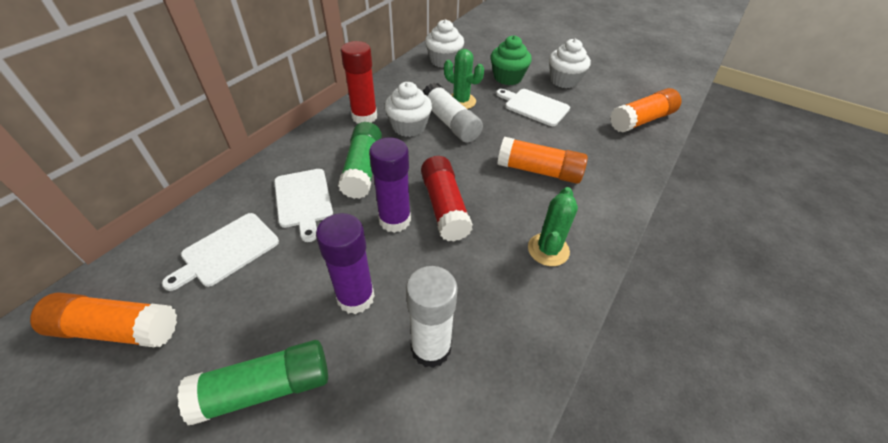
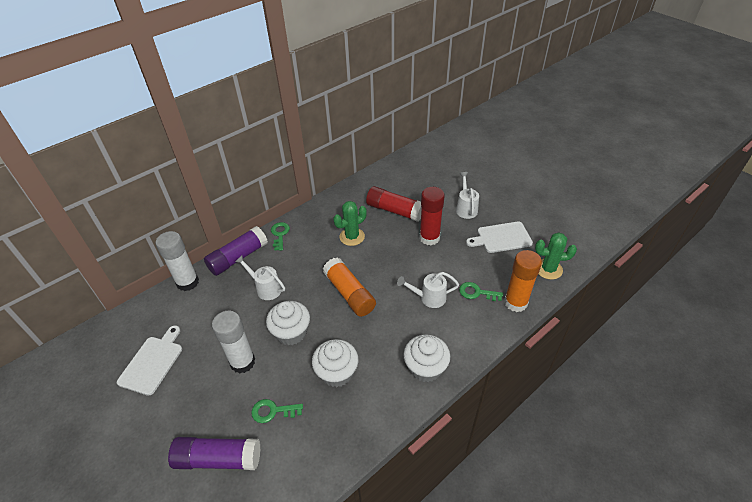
green cupcake: [491,35,532,85] = 1 -> none = 0
green glue stick: [177,340,328,425] [338,122,382,199] = 2 -> none = 0
green key: none = 0 -> [251,399,303,423] [271,222,290,251] [459,282,503,301] = 3
orange glue stick: [30,293,177,347] [497,137,588,184] [610,88,681,133] = 3 -> [323,258,376,317] [504,250,542,312] = 2
white cutting board: [162,213,279,291] [274,169,333,242] [496,89,570,126] = 3 -> [117,325,182,396] [466,221,533,253] = 2
white watering can: none = 0 -> [235,255,285,300] [397,272,459,308] [456,172,479,219] = 3

